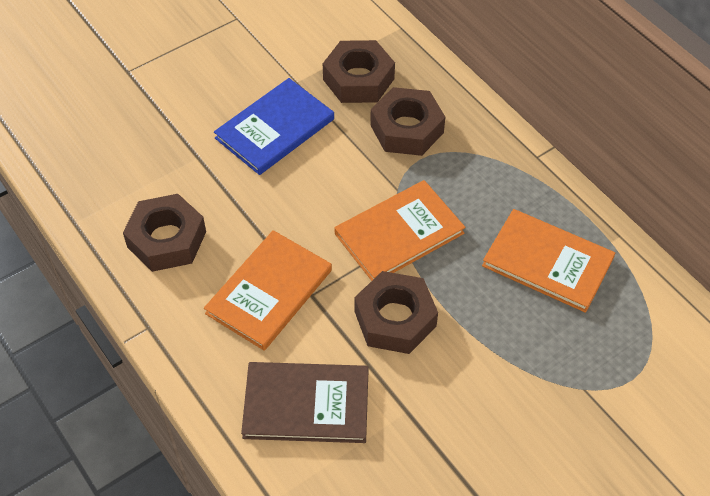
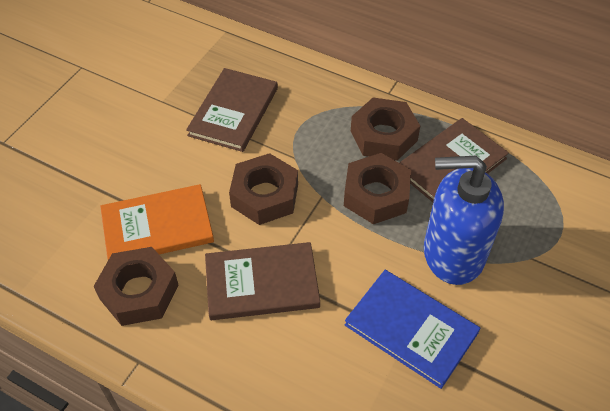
blue soap dispenser: none = 0 -> [424,156,504,285] = 1
brown book: [241,362,369,443] = 1 -> [186,68,278,152] [205,242,320,320] [399,118,509,202] = 3
orange book: [204,230,332,351] [335,180,465,281] [482,209,615,313] = 3 -> [100,184,214,260] = 1

